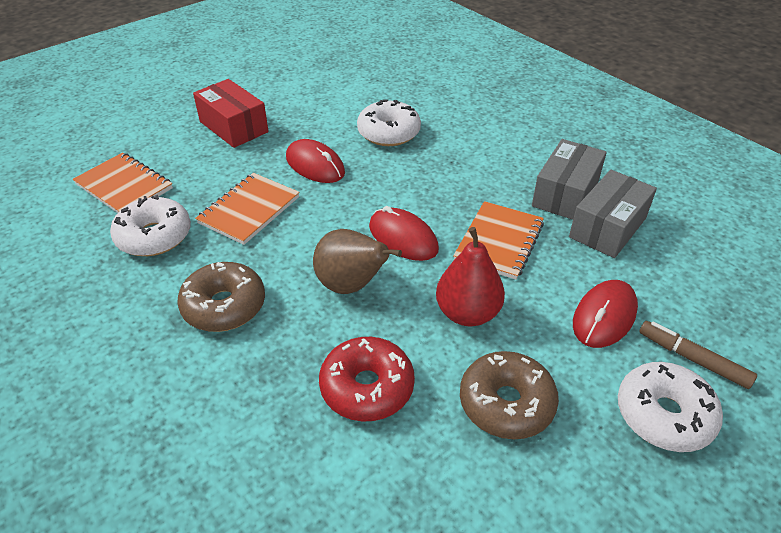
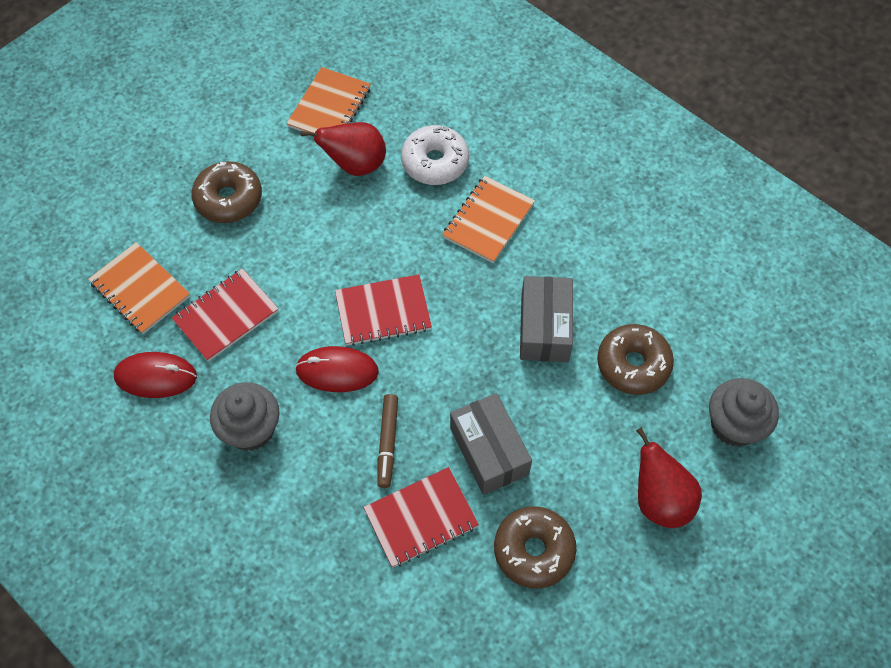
brown donut: [177,262,265,332] [460,351,559,439] = 2 -> [192,161,262,223] [494,507,576,588] [597,324,674,395] = 3
brown pear: [313,229,402,294] = 1 -> none = 0
grey cupcake: none = 0 -> [210,382,280,451] [709,378,779,447] = 2
red box: [193,79,269,148] = 1 -> none = 0
red donut: [319,337,415,422] = 1 -> none = 0
red mouse: [286,139,345,183] [369,206,439,261] [573,280,638,348] = 3 -> [114,352,197,398] [295,346,379,392] = 2
red notebook: none = 0 -> [172,268,279,362] [335,274,432,346] [363,467,479,568] = 3
red pear: [436,227,505,326] = 1 -> [301,122,386,176] [636,427,702,528] = 2
white donut: [110,195,191,256] [357,99,421,146] [618,362,723,452] = 3 -> [401,125,469,185] = 1

